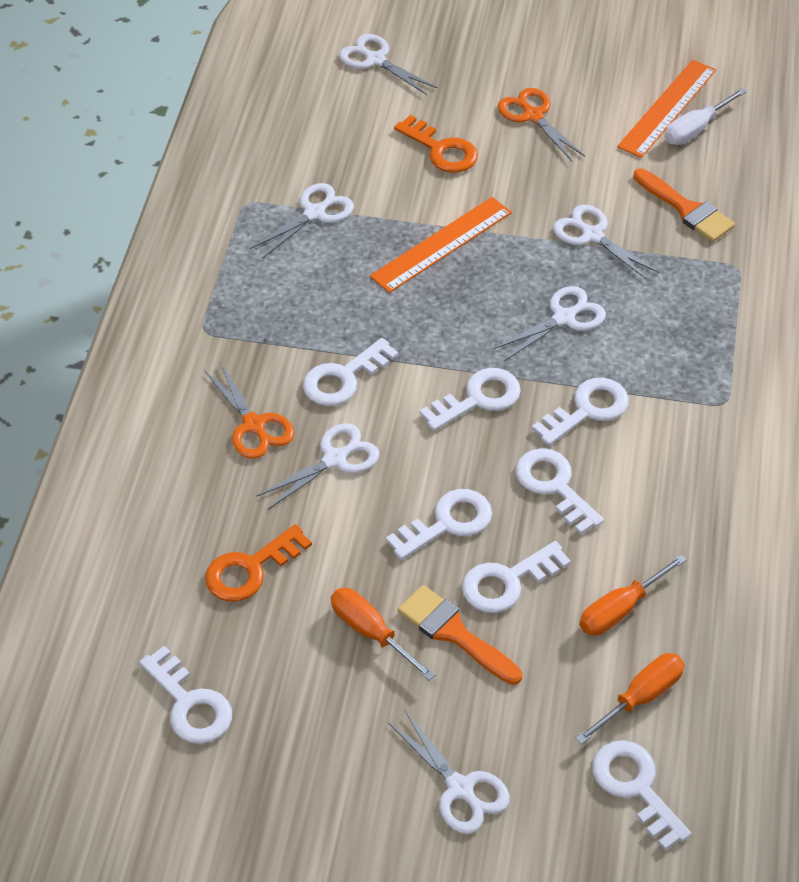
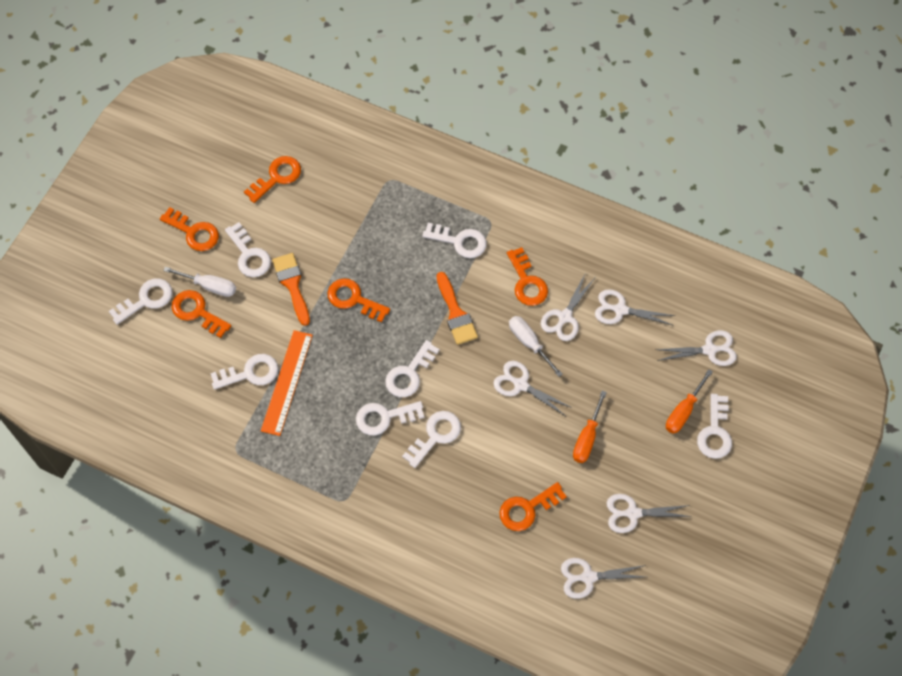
orange key: [205,524,312,602] [394,115,478,173] = 2 -> [160,207,219,251] [172,290,231,338] [244,156,301,203] [327,278,390,323] [499,482,567,531] [507,247,548,306] = 6
orange ruler: [370,197,512,293] [617,60,716,158] = 2 -> [261,330,313,436] = 1
orange scissors: [204,362,294,459] [498,88,585,161] = 2 -> none = 0
orange screwdriver: [331,588,435,681] [576,653,685,744] [580,554,686,636] = 3 -> [573,391,607,463] [666,369,713,434] = 2
white screwdriver: [665,88,747,145] = 1 -> [163,267,236,297] [509,316,563,377] = 2

